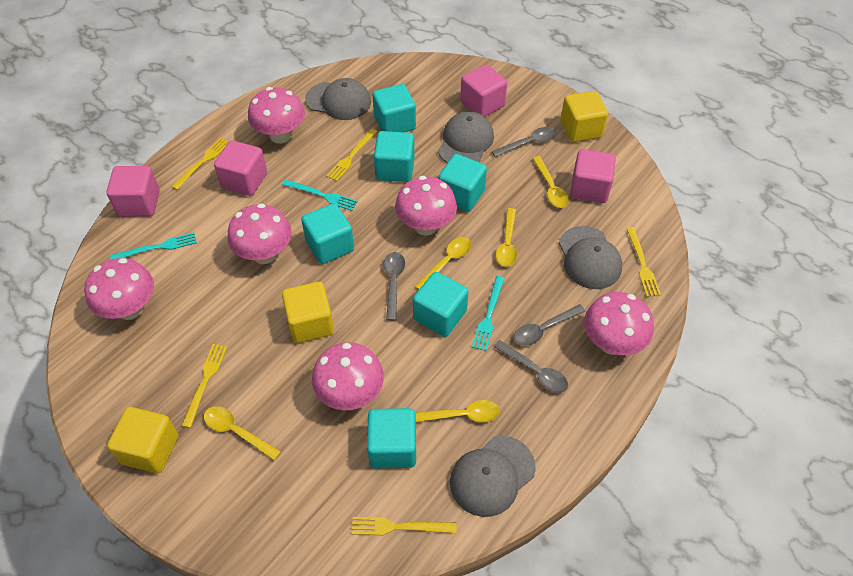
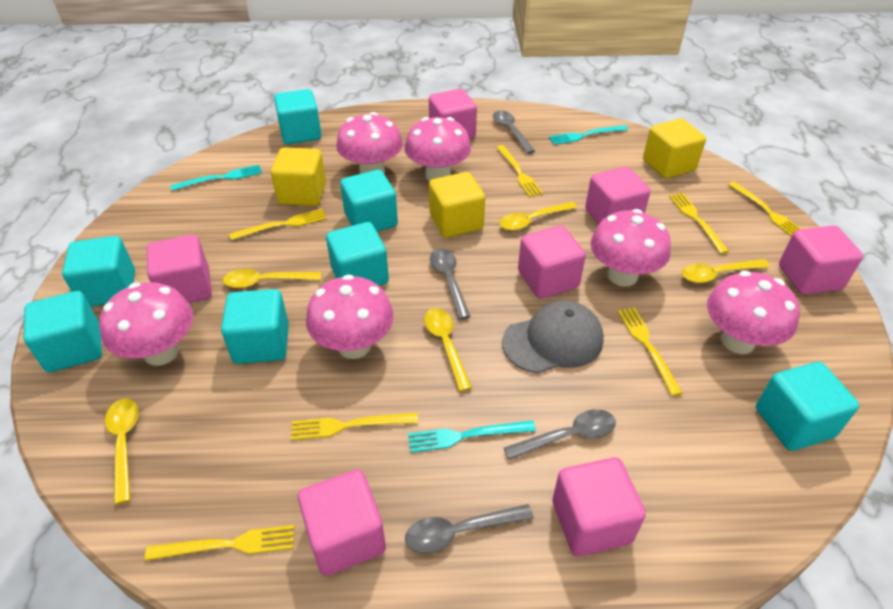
grey cap: [305,78,371,120] [438,111,494,163] [450,436,536,517] [559,226,622,289] = 4 -> [502,301,604,374] = 1
pink cube: [107,166,160,217] [214,140,267,196] [460,64,507,117] [570,149,616,203] = 4 -> [147,235,212,303] [298,469,386,576] [429,89,477,139] [518,226,586,299] [552,457,646,557] [585,167,650,224] [779,225,863,295] = 7
turquoise cube: [301,203,354,264] [367,408,416,468] [373,84,416,132] [374,131,414,182] [413,272,468,337] [438,154,487,212] = 6 -> [23,291,102,372] [62,236,135,307] [221,289,289,364] [274,89,321,144] [326,222,389,286] [340,170,398,232] [756,362,859,451] = 7
yellow fork: [172,138,228,190] [182,344,227,428] [326,129,377,181] [351,517,457,535] [626,227,661,297] = 5 -> [145,525,294,561] [229,209,327,240] [291,413,418,440] [496,145,543,197] [618,307,682,396] [669,193,729,254] [728,182,801,236] = 7

